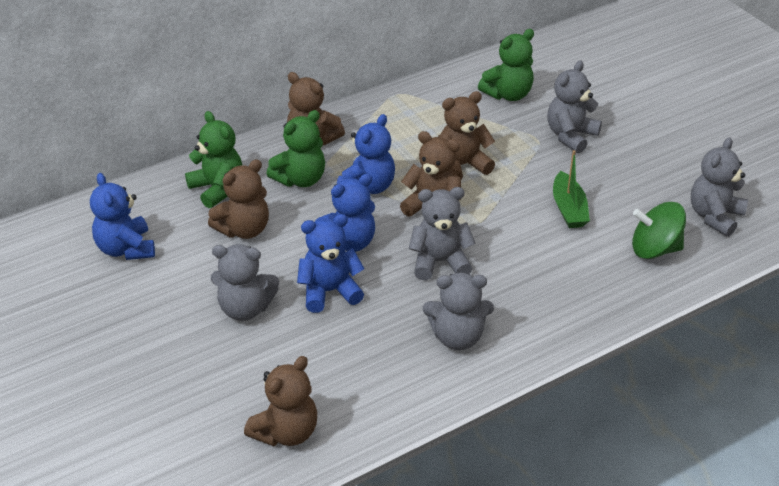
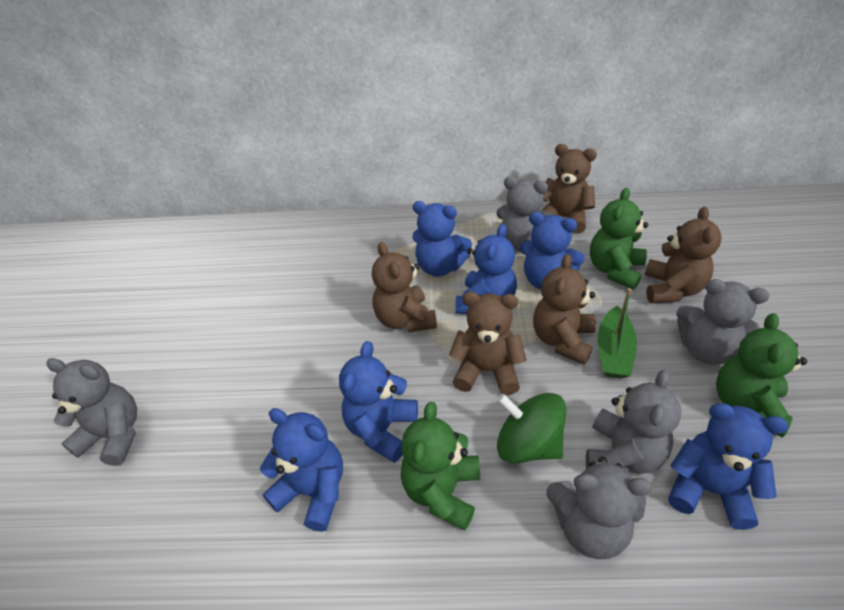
blue teddy bear: [90,173,155,260] [297,214,365,313] [315,174,375,252] [337,114,395,194] = 4 -> [260,408,343,532] [339,341,418,463] [412,201,472,277] [455,224,517,314] [520,212,585,290] [668,403,788,530] = 6

